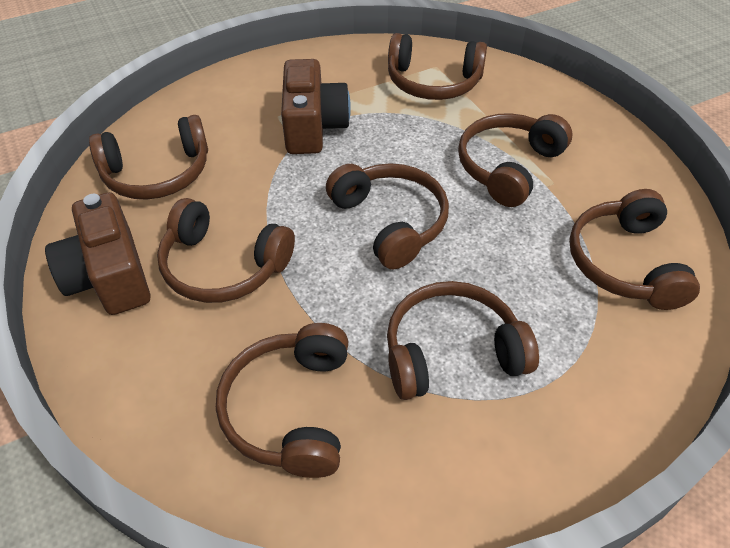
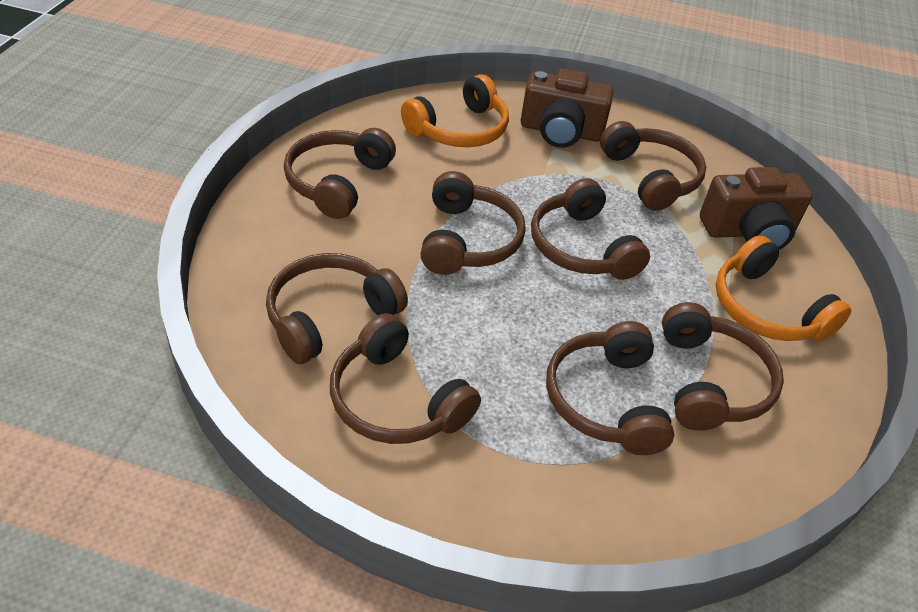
orange headphones: none = 0 -> [401,74,509,147] [716,235,851,341] = 2

